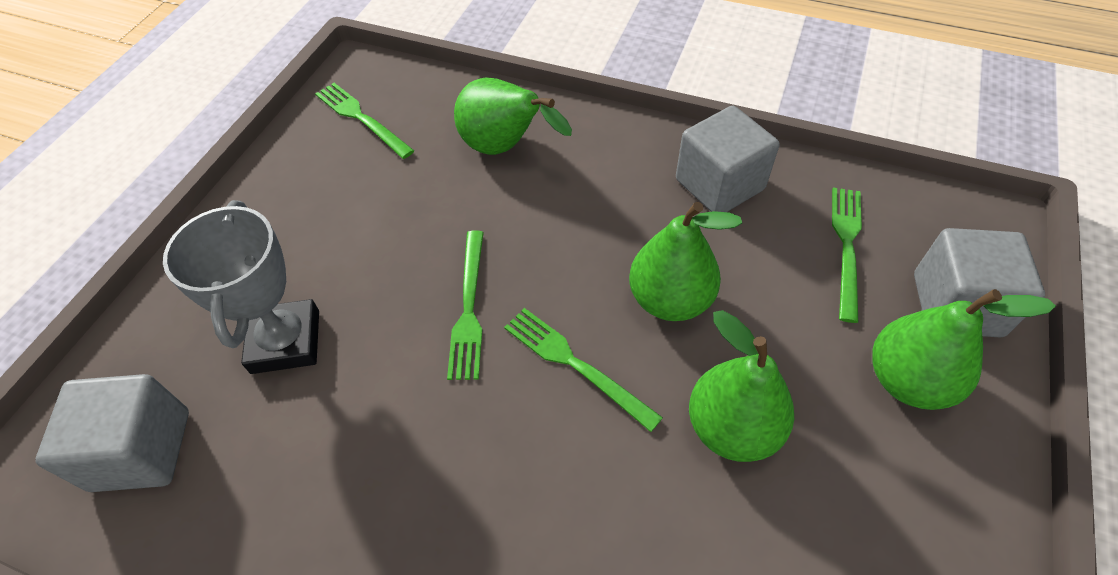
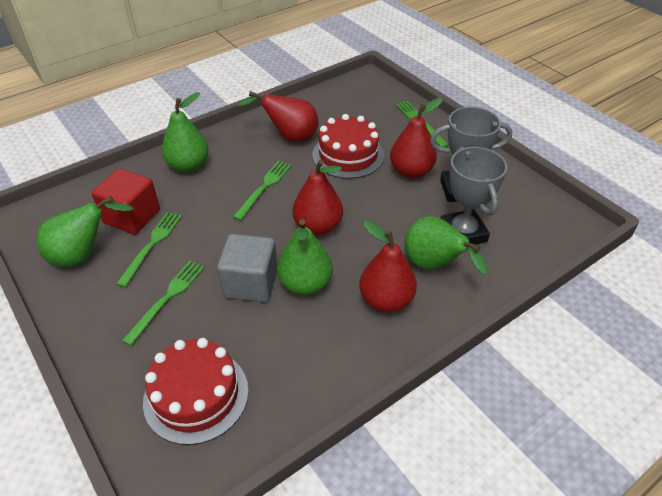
grey cube: [35,374,189,492] [676,106,780,212] [914,228,1045,337] = 3 -> [217,234,277,302] = 1
grey trophy: [163,200,319,374] = 1 -> [430,107,512,202] [441,147,507,245] = 2
red cake: none = 0 -> [143,338,249,445] [312,114,384,179] = 2
red cube: none = 0 -> [92,168,160,235] = 1
red pear: none = 0 -> [238,91,319,142] [292,160,343,235] [359,220,417,312] [390,98,443,179] = 4

